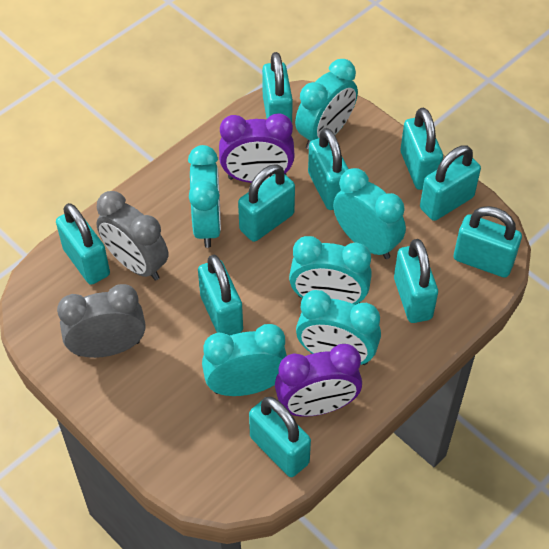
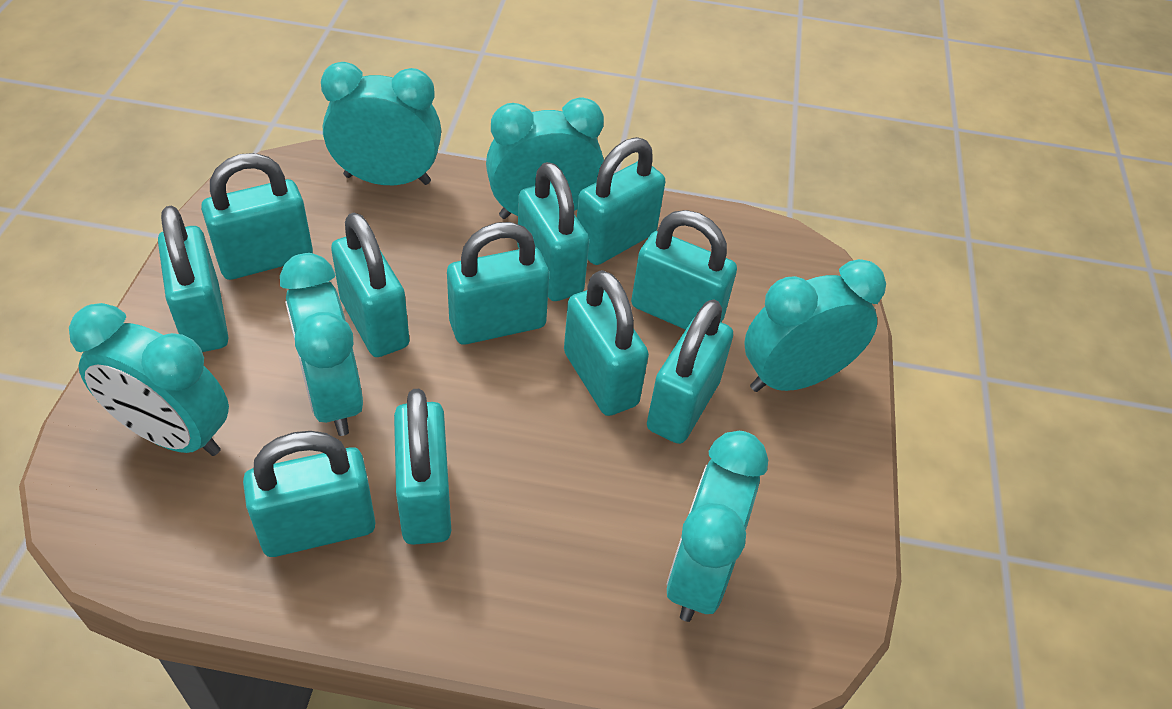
grey clock: [57,284,145,358] [96,191,168,280] = 2 -> none = 0
purple clock: [219,113,295,183] [275,344,362,417] = 2 -> none = 0
turquoise padlock: [56,203,110,285] [198,255,243,336] [238,164,295,242] [249,397,311,477] [262,52,293,122] [308,128,348,210] [394,239,438,323] [400,108,443,190] [420,146,481,221] [454,206,522,278] = 10 -> [158,206,229,352] [201,153,313,280] [243,431,376,557] [331,213,410,357] [394,389,451,545] [447,222,549,345] [517,162,589,301] [564,270,649,416] [577,137,665,265] [631,210,737,330] [647,299,733,444] = 11

